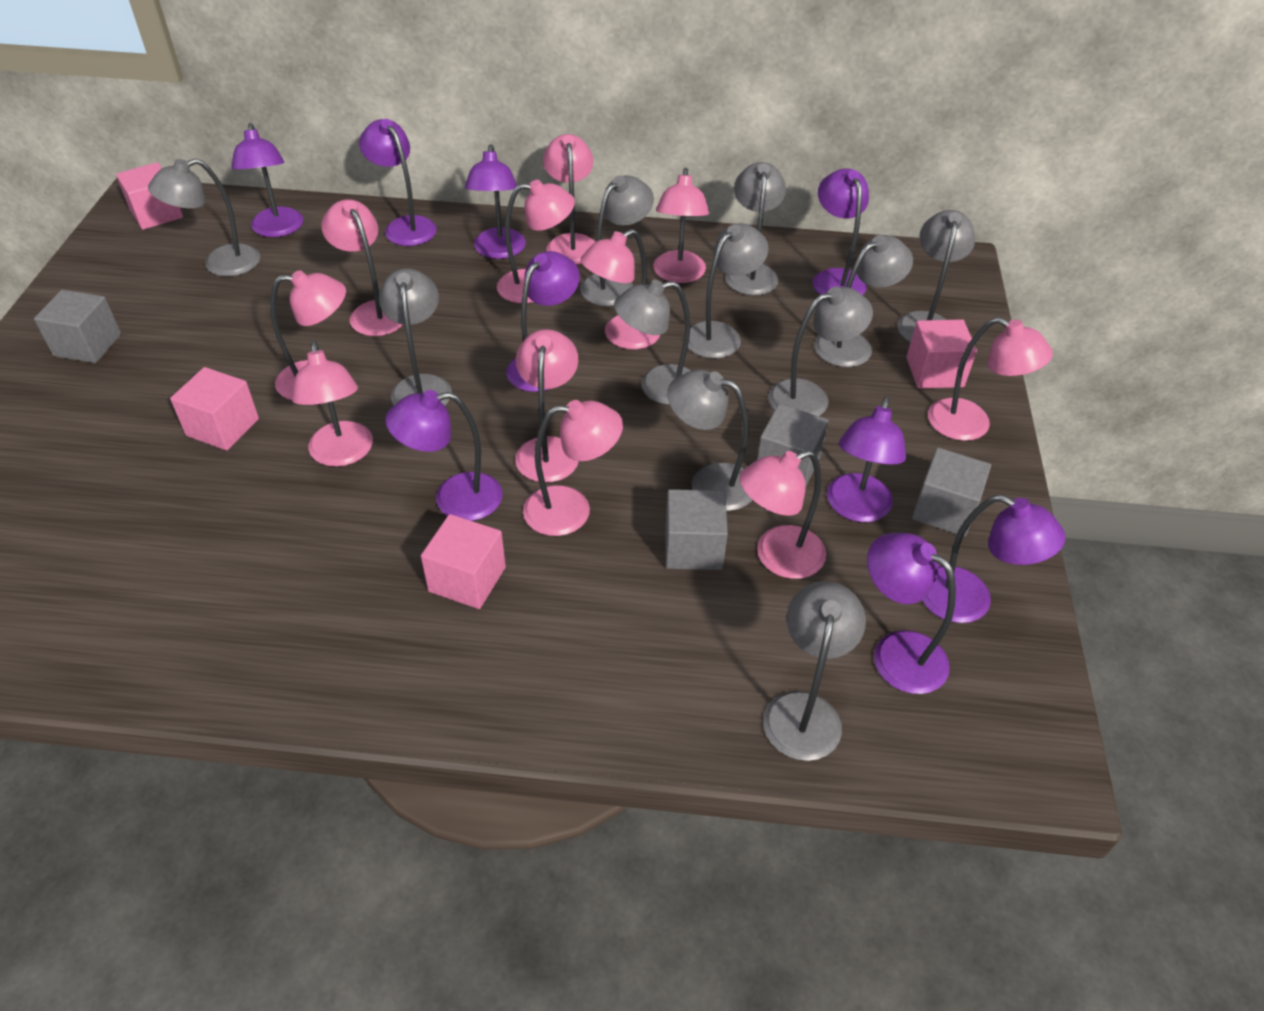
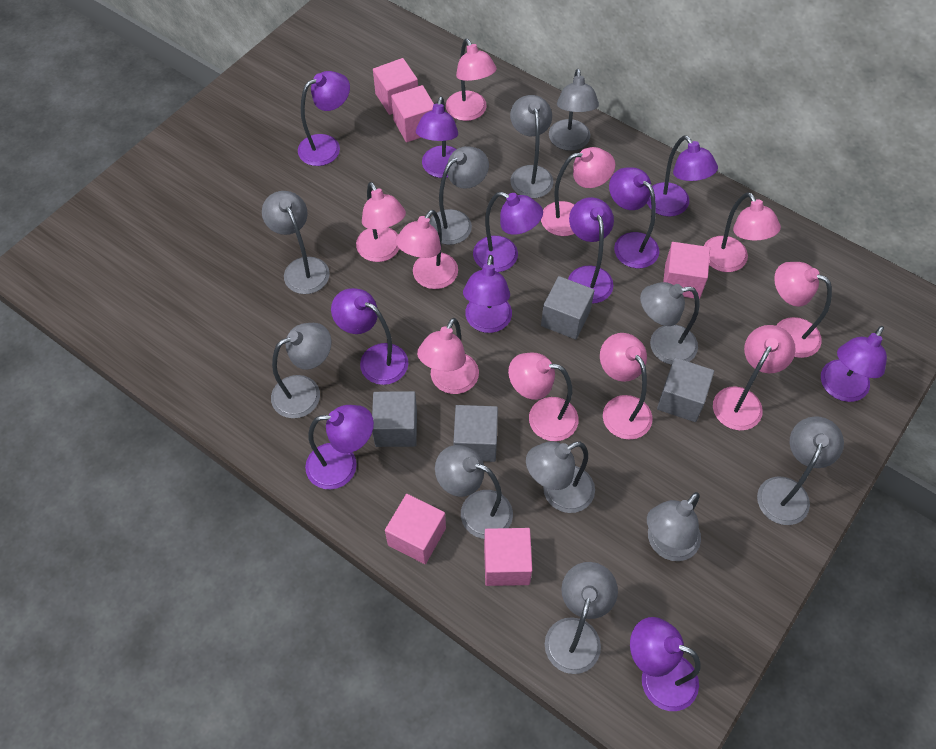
pink cube: [116,162,183,230] [170,367,259,451] [421,514,506,609] [906,319,977,389] = 4 -> [373,58,418,115] [385,494,446,564] [391,85,434,142] [484,528,532,586] [663,242,710,299] = 5
pink lamp: [270,270,346,400] [292,341,373,467] [321,199,403,336] [497,180,575,303] [515,329,579,483] [523,400,623,536] [543,134,595,265] [580,229,660,349] [653,168,709,283] [740,450,826,579] [928,317,1053,441] = 11 -> [356,182,406,262] [396,210,458,289] [417,318,479,394] [446,39,497,121] [508,353,579,441] [541,147,615,236] [600,333,653,440] [704,192,781,272] [713,325,796,430] [774,262,832,358] = 10
purple lamp: [231,123,303,237] [359,119,437,246] [385,390,502,521] [465,144,526,259] [506,251,580,392] [813,168,869,295] [827,397,906,522] [867,533,956,694] [922,495,1066,623] = 9 -> [298,71,350,166] [305,405,374,489] [331,288,408,385] [416,96,458,178] [463,255,512,333] [473,192,543,272] [568,197,614,303] [609,167,659,268] [630,617,701,711] [647,135,718,217] [821,326,887,402] = 11

